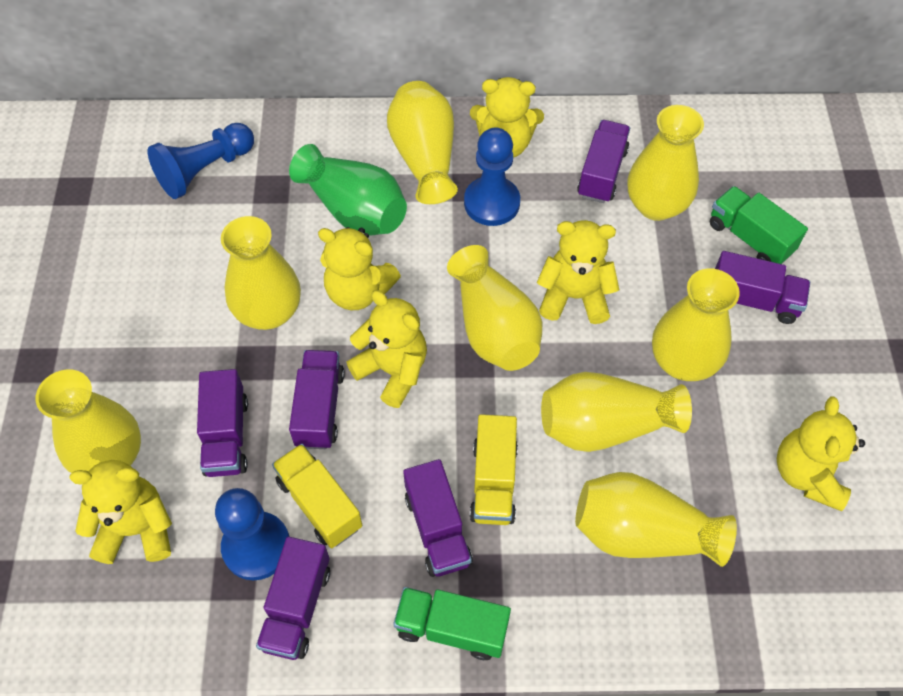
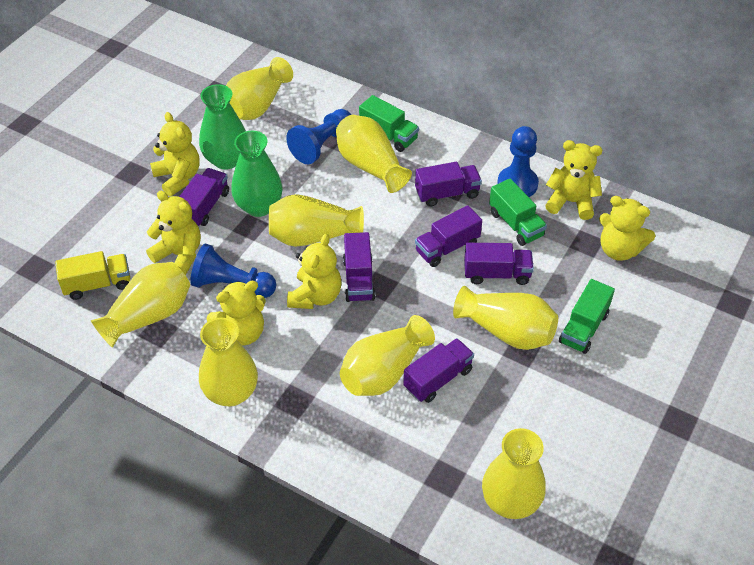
green truck: [393,587,511,660] [710,186,808,264] = 2 -> [359,95,419,152] [489,179,547,246] [559,279,615,354] = 3
green vase: [289,144,407,236] = 1 -> [199,84,246,170] [231,131,283,217] = 2
yellow truck: [272,444,362,548] [470,414,518,525] = 2 -> [55,251,130,300] = 1

